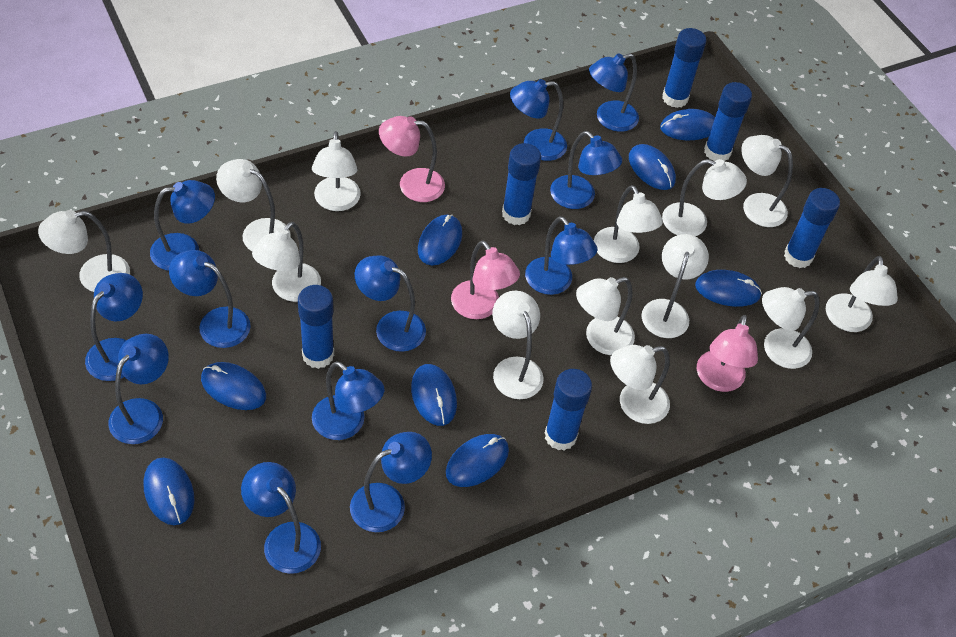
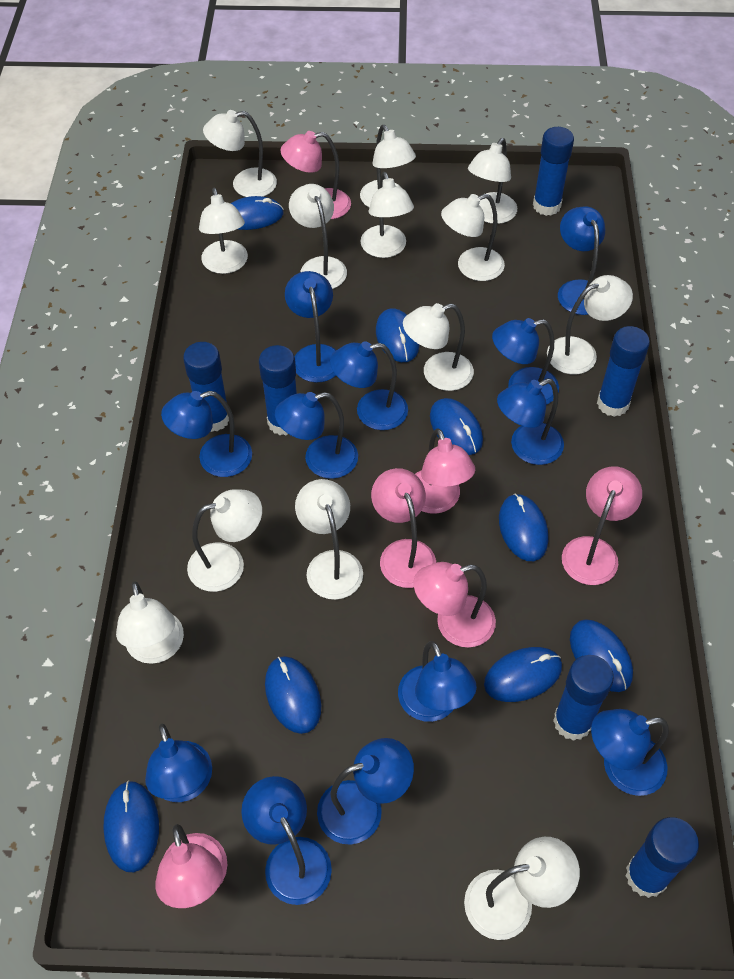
pink lamp: [379,116,445,202] [451,241,520,319] [697,315,758,392] = 3 -> [155,824,227,908] [281,131,351,219] [371,468,436,588] [414,562,496,648] [415,428,475,514] [562,466,642,585] = 6

